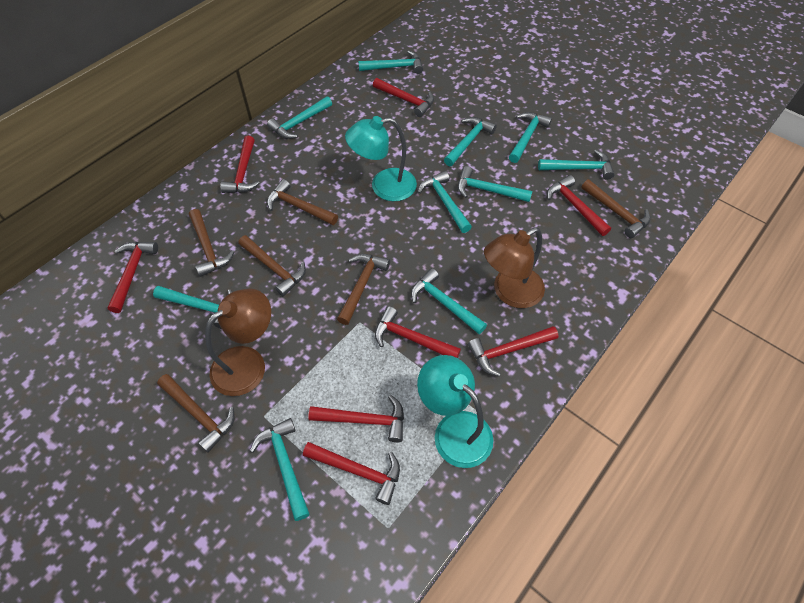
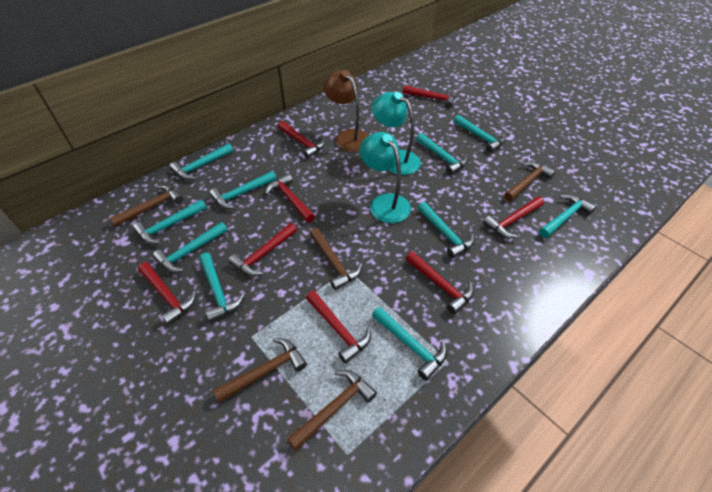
brown hammer: [157,374,235,453] [189,209,234,277] [238,235,306,296] [267,179,338,225] [337,254,390,325] [581,179,651,238] = 6 -> [109,185,183,227] [213,338,307,403] [287,370,377,450] [309,228,362,290] [504,161,556,201] = 5
brown lamp: [205,288,271,396] [484,228,545,308] = 2 -> [323,70,369,152] = 1

